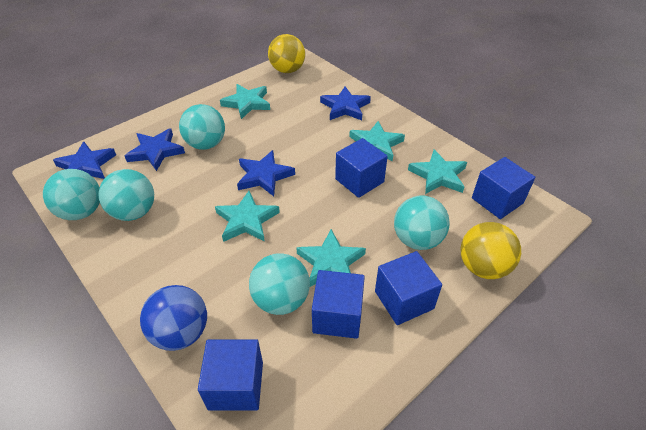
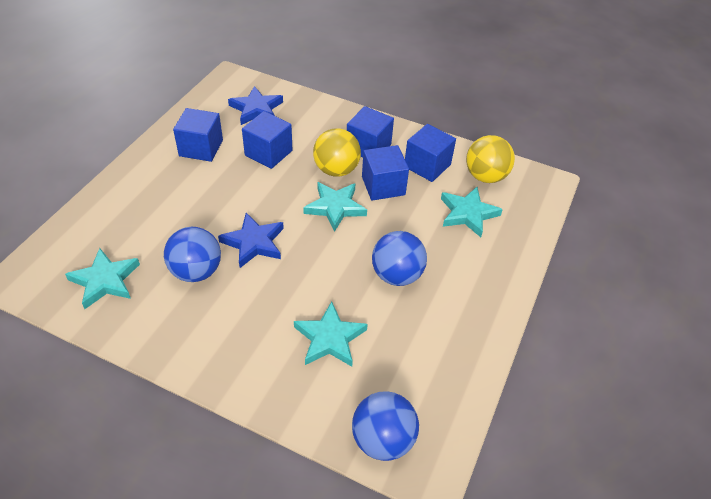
blue ball: [140,285,207,351] = 1 -> [164,227,221,282] [352,391,419,461] [372,231,427,286] = 3
blue star: [53,142,116,179] [125,128,185,171] [237,150,295,196] [320,87,371,120] = 4 -> [218,213,284,268] [228,86,283,125] = 2
turquoise ball: [43,169,100,220] [98,169,154,221] [179,104,225,150] [249,253,310,315] [394,196,450,250] = 5 -> none = 0
turquoise star: [215,191,280,242] [220,84,270,119] [296,229,366,287] [349,121,405,162] [408,149,467,194] = 5 -> [65,248,140,309] [294,301,368,367] [303,182,367,232] [441,187,503,237] = 4

